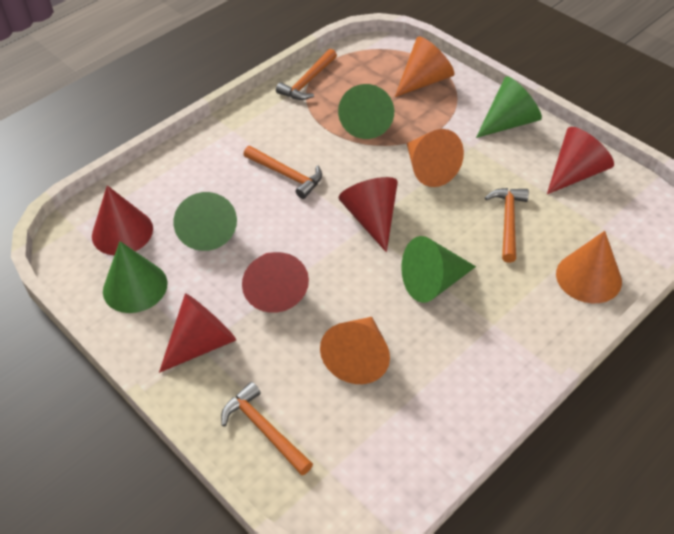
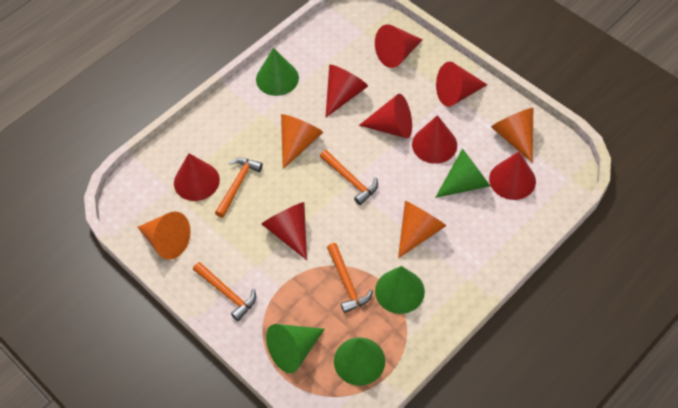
red cone: [92,185,153,255] [159,293,236,373] [242,252,309,313] [338,177,398,252] [547,127,614,194] = 5 -> [174,153,220,201] [261,202,307,260] [325,65,368,118] [359,94,412,138] [375,24,423,68] [412,115,457,164] [436,62,488,107] [489,152,536,200] = 8

